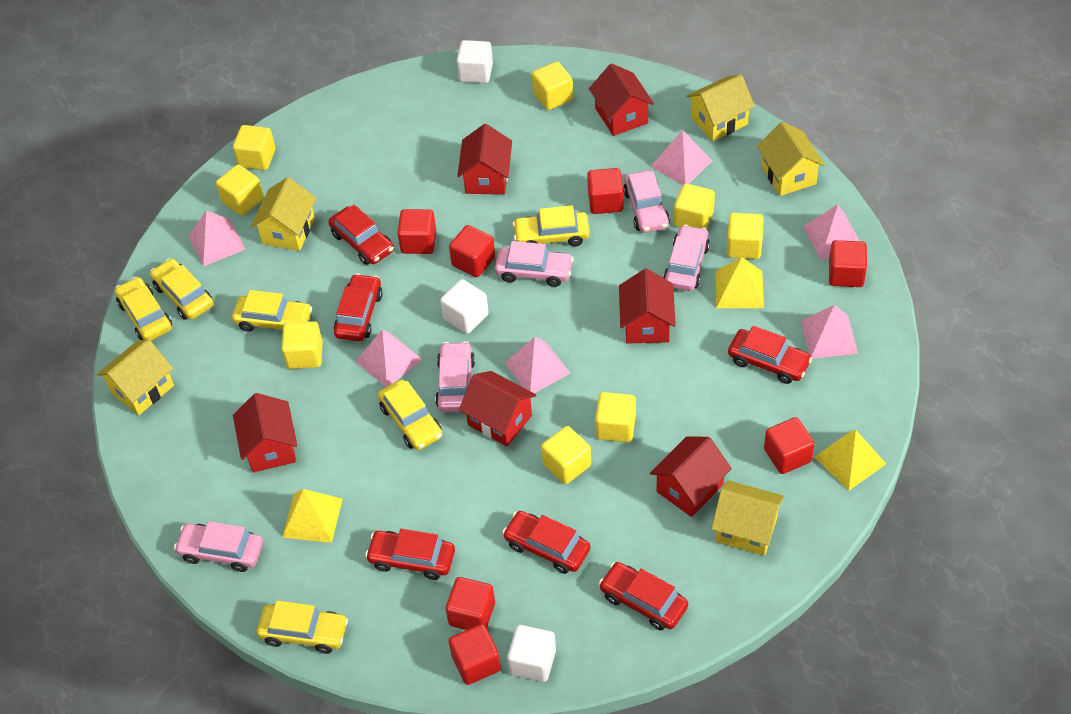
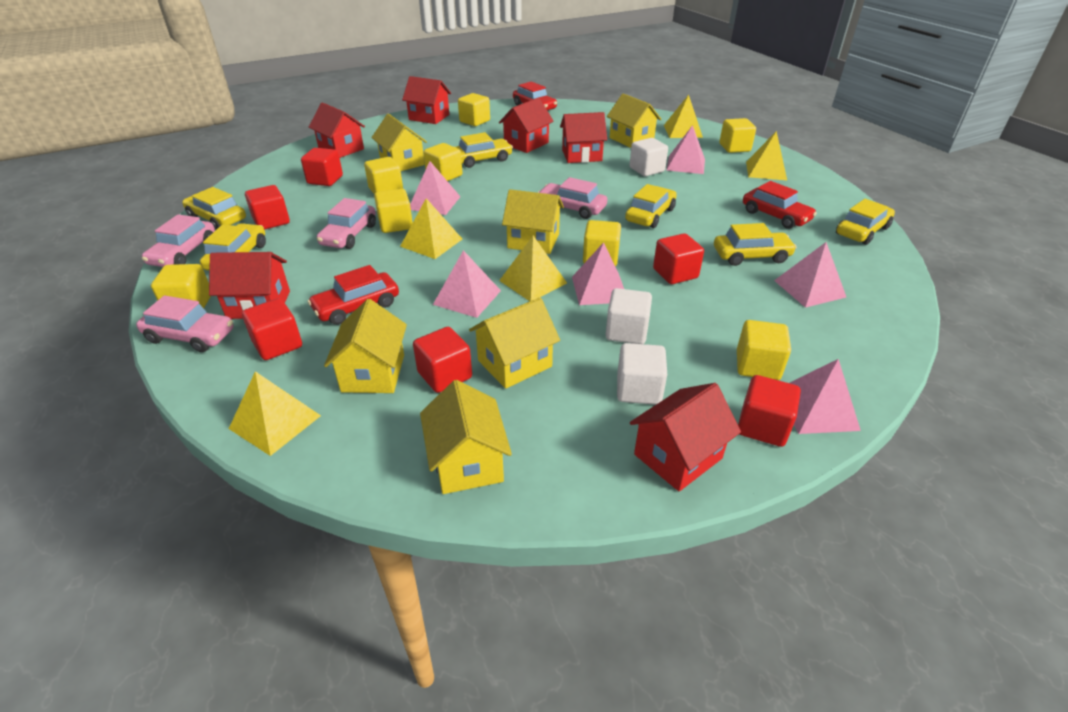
pink car: [174,521,263,572] [435,341,475,412] [495,241,574,287] [623,170,670,233] [663,225,710,291] = 5 -> [136,295,234,352] [142,214,215,267] [317,198,376,249] [538,177,607,219] = 4
red car: [328,205,394,265] [334,273,383,341] [365,529,455,580] [503,511,590,574] [599,562,688,630] [728,326,812,384] = 6 -> [308,265,399,325] [513,81,557,110] [743,181,817,229] = 3
red cube: [397,209,436,254] [446,577,495,630] [448,624,501,685] [449,225,495,277] [587,168,624,214] [764,417,815,474] [829,240,867,287] = 7 -> [242,298,302,360] [245,185,290,230] [301,148,343,186] [413,327,472,393] [653,233,704,284] [738,375,801,447] = 6
yellow house: [97,339,174,415] [251,177,316,251] [686,74,755,141] [711,480,784,556] [757,122,825,196] = 5 -> [324,299,407,393] [372,114,427,171] [420,380,512,494] [469,298,560,389] [502,189,564,254] [607,93,661,148] = 6
yellow pyramid: [282,489,343,543] [715,257,764,308] [814,430,886,491] = 3 -> [229,371,321,456] [400,198,462,259] [499,236,567,301] [664,95,703,138] [746,131,787,180] = 5

